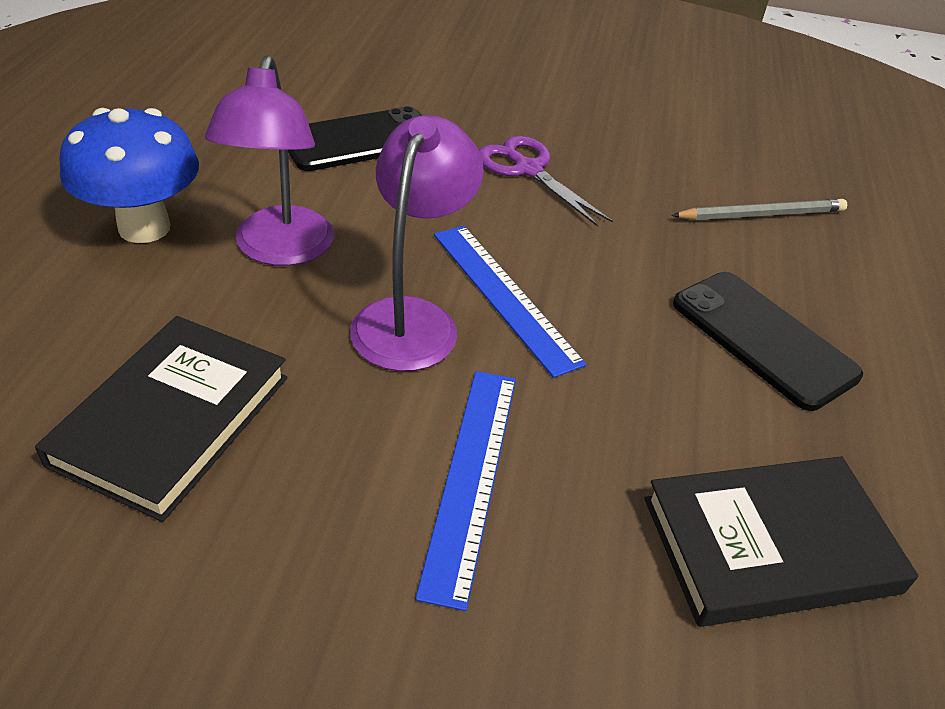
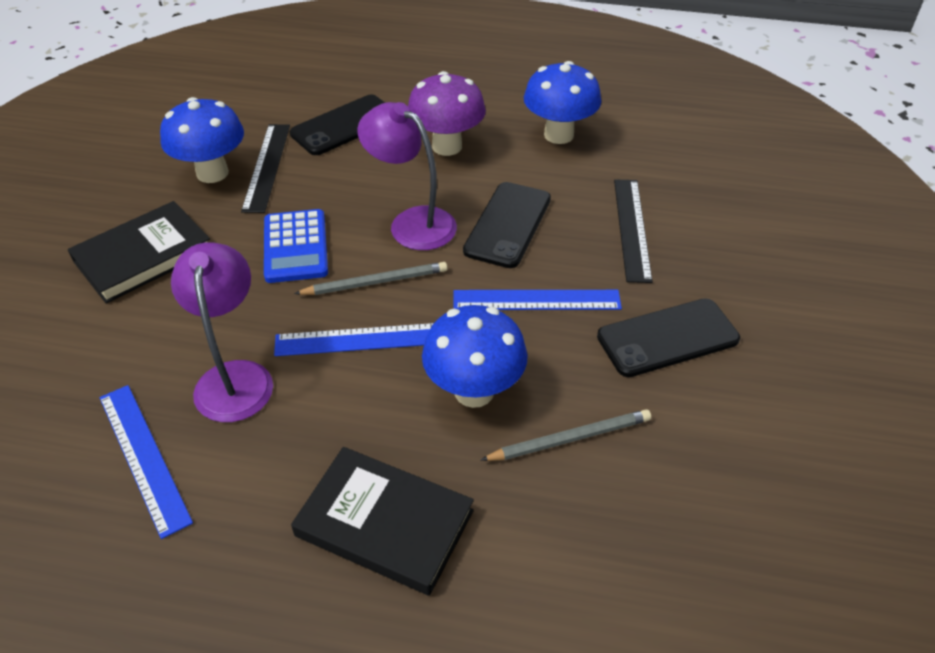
black phone: [288,106,422,171] [673,272,863,411] = 2 -> [290,95,385,155] [463,182,551,268] [597,298,740,377] = 3
black ruler: none = 0 -> [241,124,290,213] [614,180,653,283] = 2
blue calculator: none = 0 -> [264,209,328,283] = 1
blue mushroom: [59,108,199,243] = 1 -> [160,97,244,183] [422,305,528,408] [524,61,601,144] = 3
blue ruler: [415,371,516,611] [434,226,587,378] = 2 -> [99,385,193,539] [274,323,434,356] [453,290,622,310] = 3
grey pencil: [671,199,847,220] = 1 -> [294,262,447,295] [481,409,651,461] = 2
purple mushroom: none = 0 -> [408,71,486,156] = 1
purple scissors: [479,136,613,227] = 1 -> none = 0

